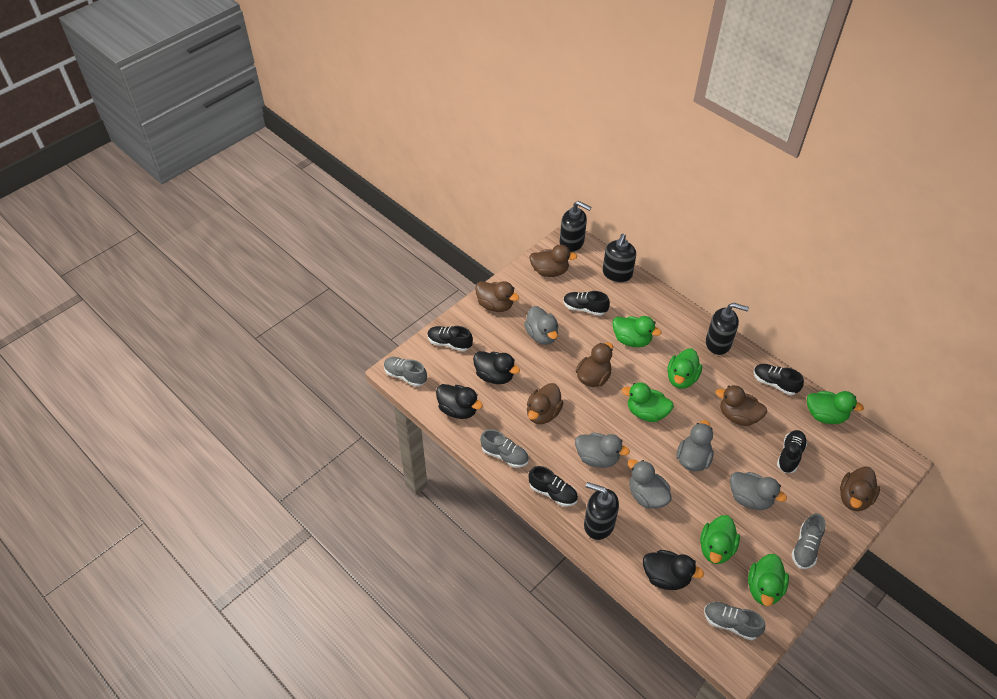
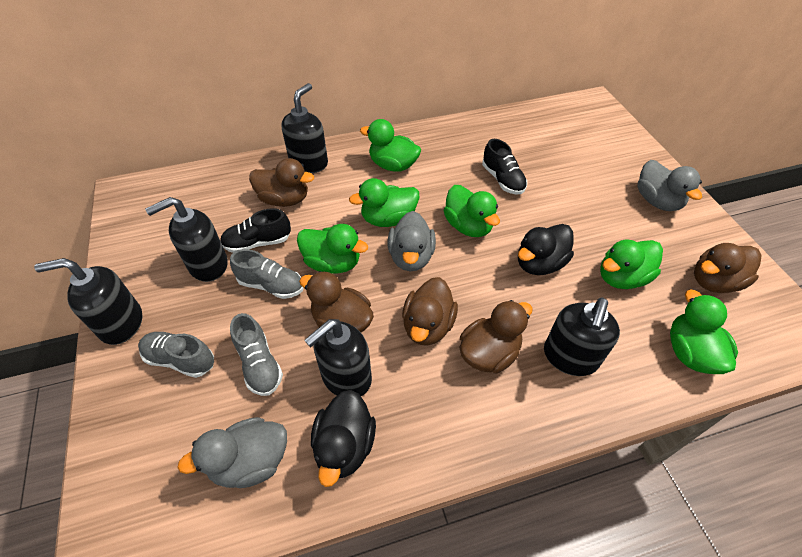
black duck: [436,384,483,419] [473,351,520,384] [643,550,704,590] = 3 -> [311,390,376,487] [518,224,574,275] = 2
black shoe: [427,326,473,351] [528,466,578,507] [563,291,610,316] [754,364,804,395] [777,430,808,473] = 5 -> [221,208,291,253] [482,139,527,194] = 2
black soap dispenser: [560,201,591,252] [584,482,619,540] [603,234,636,282] [706,303,749,355] = 4 -> [34,258,142,345] [145,197,228,282] [281,83,328,173] [304,319,372,396] [544,297,620,376] = 5
brown duck: [475,281,519,312] [527,383,563,424] [529,245,577,277] [575,342,613,387] [715,385,767,426] [840,466,880,511] = 6 -> [249,158,314,207] [299,271,374,332] [402,277,458,346] [460,300,533,374] [694,243,762,293] = 5
grey duck: [524,306,558,345] [575,433,630,468] [628,459,672,509] [676,420,714,471] [730,472,787,510] = 5 -> [177,417,287,488] [388,211,436,271] [637,160,702,211] = 3
grey shoe: [384,357,427,387] [480,429,529,468] [704,602,765,640] [791,513,826,569] = 4 -> [138,332,214,378] [230,249,303,299] [230,313,283,396] = 3

